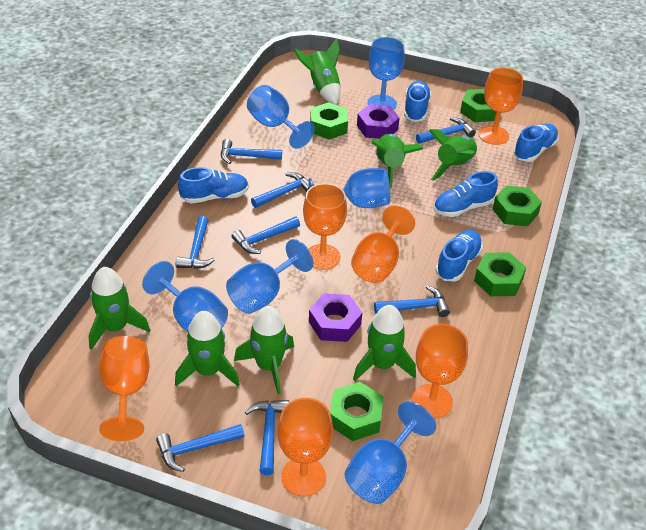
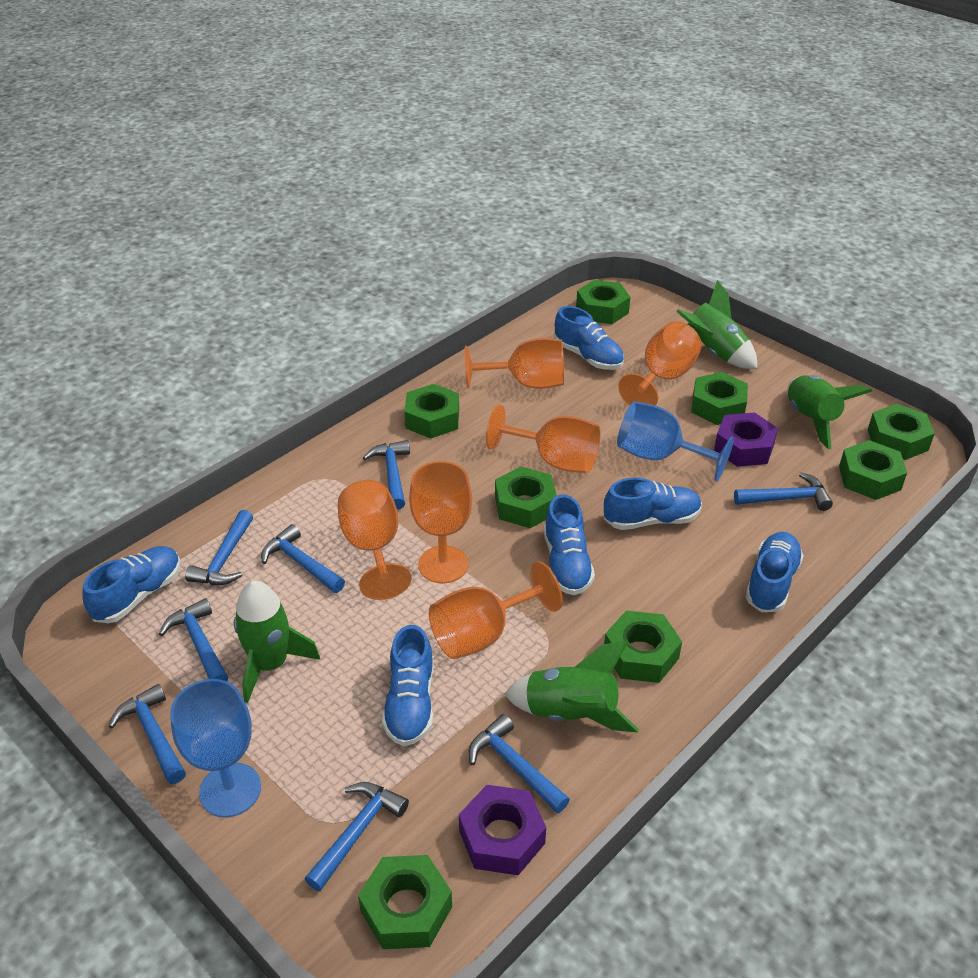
blue goblet: [142,261,228,332] [226,239,313,314] [247,85,315,149] [309,168,390,208] [345,401,436,504] [368,37,405,110] = 6 -> [170,679,261,817] [617,401,734,481] = 2
blue shoe: [178,167,249,204] [404,81,431,122] [433,171,498,217] [435,230,483,282] [513,124,559,162] = 5 -> [82,546,181,623] [382,625,434,746] [544,494,595,595] [554,306,624,370] [604,478,702,530] [745,532,804,612] = 6
green nut: [310,102,348,140] [330,382,384,441] [460,89,496,122] [474,252,526,296] [492,185,542,226] = 5 -> [358,855,452,949] [404,384,459,438] [495,466,557,528] [576,280,630,324] [604,611,682,683] [691,372,748,425] [839,440,907,500] [868,404,935,460] = 8
green rocket: [88,267,150,350] [175,311,240,386] [234,306,294,394] [294,38,341,105] [353,305,416,381] [371,134,423,188] [428,129,477,181] = 7 -> [234,581,320,703] [505,641,639,732] [676,280,757,369] [787,375,872,449] = 4

